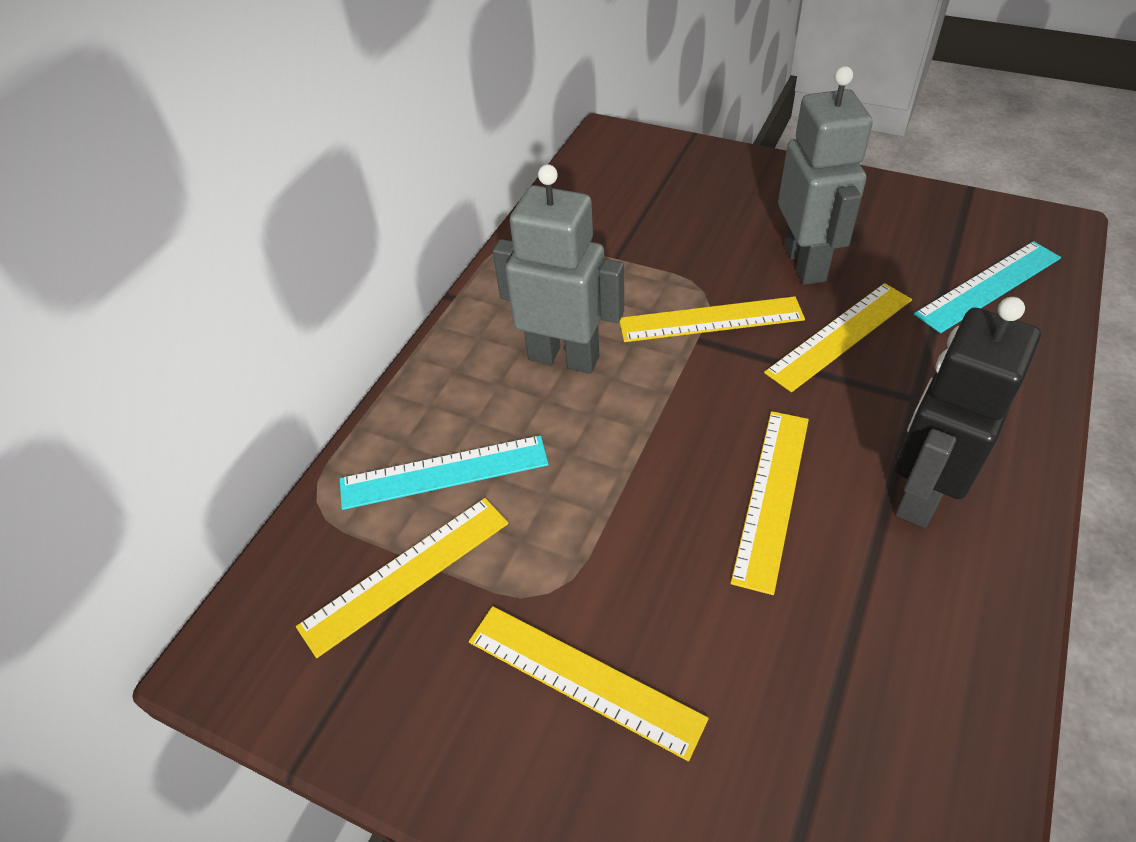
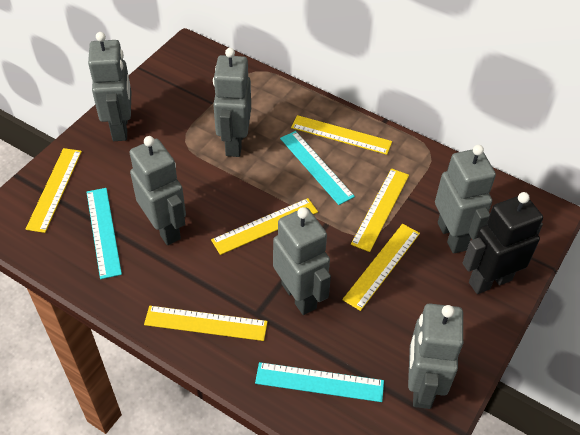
grey robot: [493,164,624,374] [778,66,873,285] = 2 -> [88,32,131,141] [129,136,186,245] [213,48,251,157] [273,207,331,315] [408,303,463,409] [435,145,496,253] = 6
turquoise ruler: [340,435,549,510] [914,241,1061,333] = 2 -> [87,188,122,279] [255,362,384,402] [280,131,355,205] = 3
yellow ruler: [296,498,508,658] [469,606,709,761] [620,296,805,342] [731,411,809,595] [764,283,912,392] = 5 -> [25,148,82,233] [144,306,268,341] [211,198,318,255] [291,115,392,155] [342,224,420,311] [351,168,409,252] = 6

